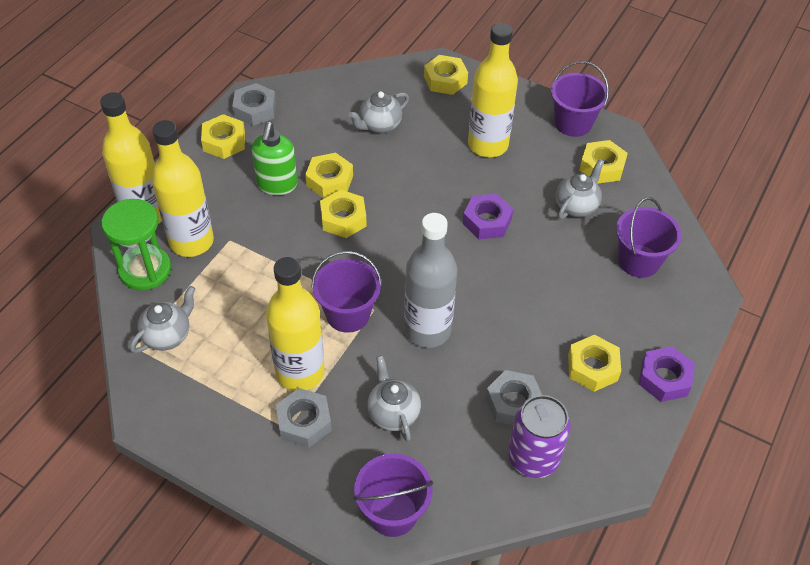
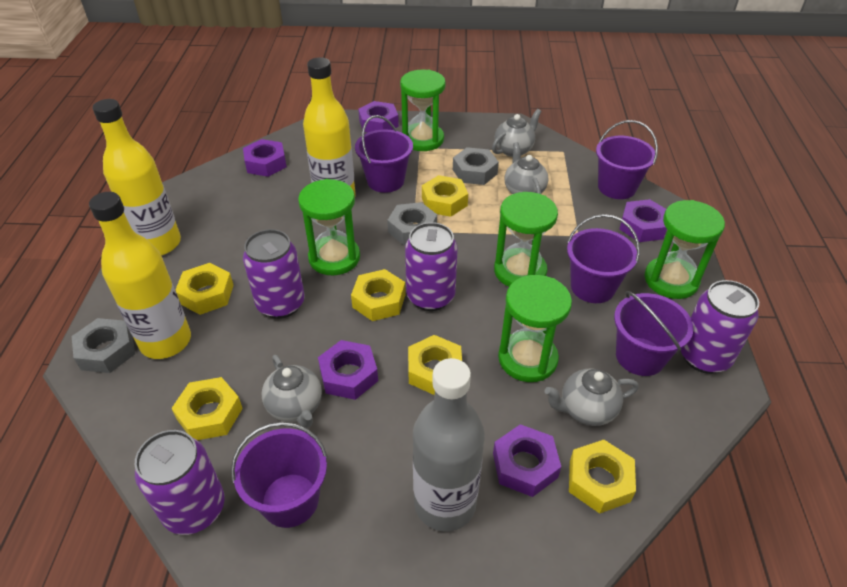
green hourglass: [102,199,171,290] = 1 -> [298,179,360,275] [400,69,446,151] [494,192,558,287] [498,275,572,382] [644,200,725,299] = 5
green soap dispenser: [252,122,297,195] = 1 -> none = 0
purple bucket: [311,251,382,333] [353,453,433,537] [551,61,609,137] [616,197,682,278] = 4 -> [231,422,328,528] [355,115,413,193] [567,214,640,303] [596,120,658,199] [614,291,694,376] = 5
purple can: [508,395,571,478] = 1 -> [135,430,225,535] [243,229,305,319] [405,222,458,311] [681,280,759,374] = 4
purple nut: [463,194,513,239] [639,346,695,402] = 2 -> [243,139,287,177] [318,340,378,400] [358,101,399,132] [493,424,561,497] [619,199,667,242] = 5
yellow bottle: [100,92,162,224] [152,120,214,257] [266,257,325,391] [468,23,518,157] = 4 -> [89,192,191,359] [92,99,181,256] [303,57,356,195] = 3

